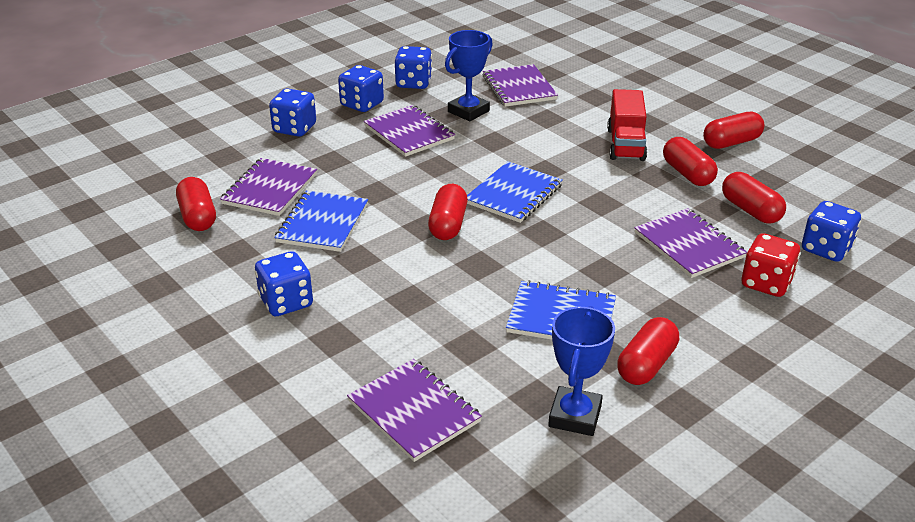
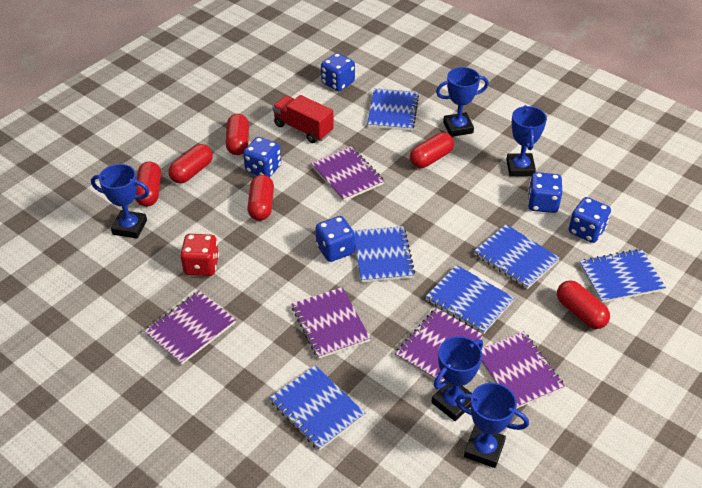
blue notebook: [274,190,368,252] [467,161,563,223] [506,280,616,340] = 3 -> [270,365,365,450] [353,226,415,282] [367,88,419,131] [426,265,514,334] [474,224,560,289] [579,249,666,303] = 6
blue trophy: [445,30,493,121] [548,306,615,436] = 2 -> [91,164,149,239] [431,336,483,421] [436,67,489,137] [455,383,529,468] [506,105,547,177] = 5

